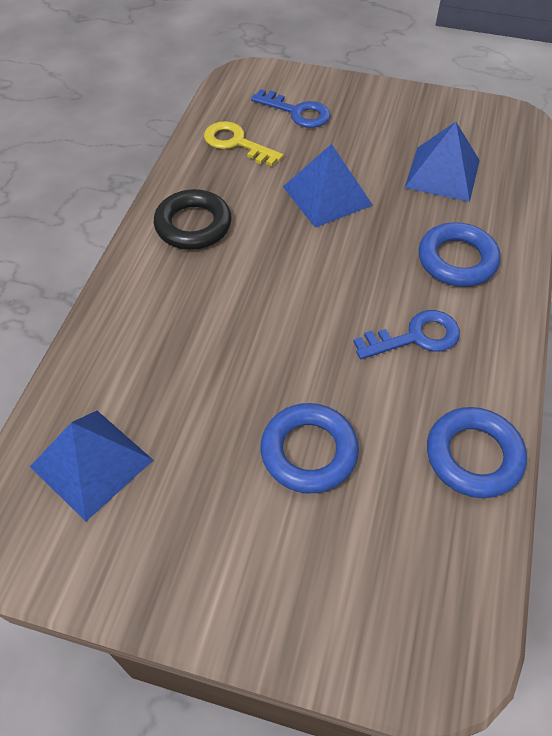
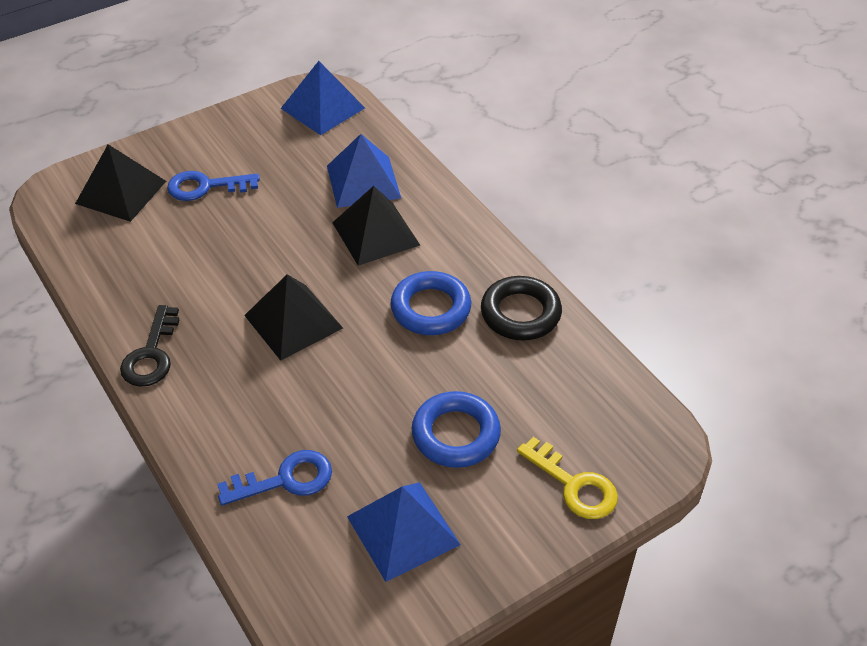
black key: none = 0 -> [120,305,179,387] = 1
black pyramid: none = 0 -> [75,144,166,222] [244,274,343,361] [332,186,420,266] = 3
blue ring: [260,403,359,493] [418,222,501,287] [427,407,527,498] = 3 -> [390,271,471,335] [412,391,501,468] = 2

